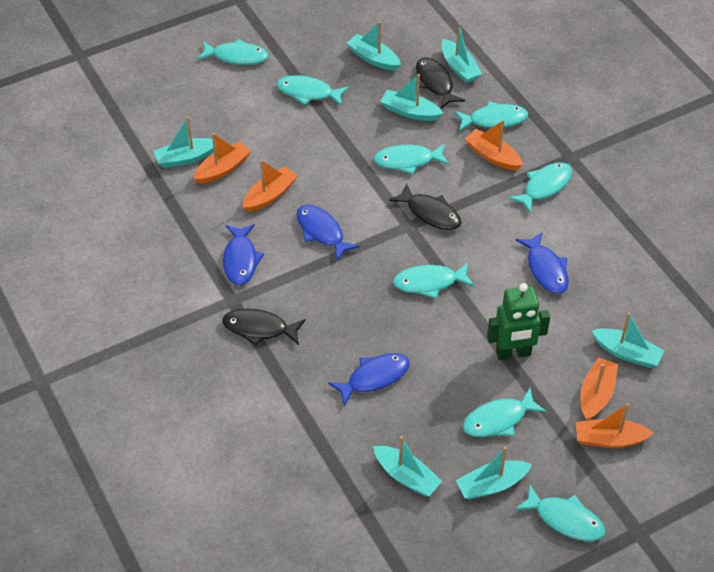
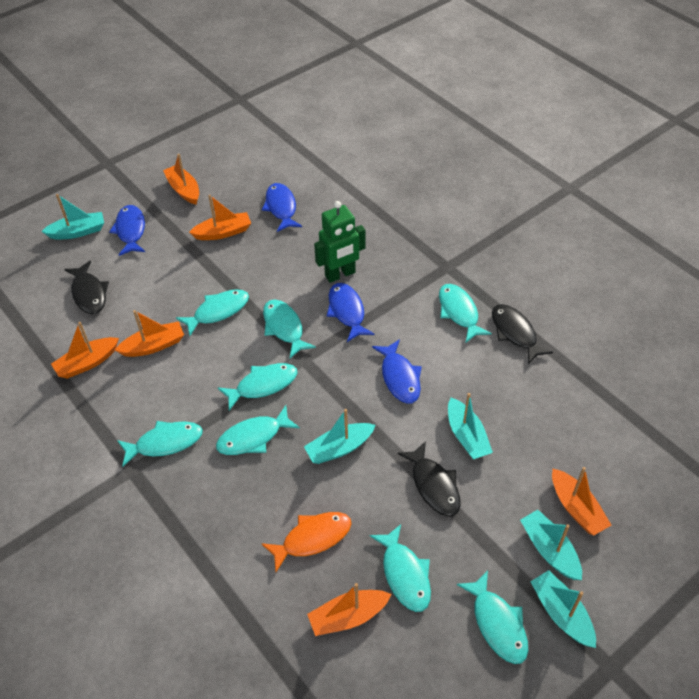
orange boat: [193,133,251,184] [242,160,298,212] [465,120,523,171] [576,403,654,448] [580,358,618,421] = 5 -> [51,322,119,379] [115,310,184,357] [163,154,199,205] [189,195,251,240] [307,583,391,636] [552,467,611,535] = 6
orange fish: none = 0 -> [261,512,352,572] = 1
turquoise boat: [154,117,216,168] [347,21,401,71] [373,436,442,496] [380,74,443,121] [441,23,482,83] [456,447,532,500] [592,312,665,368] = 7 -> [41,194,104,240] [304,409,376,464] [448,393,493,459] [520,510,582,580] [530,570,596,648] = 5

